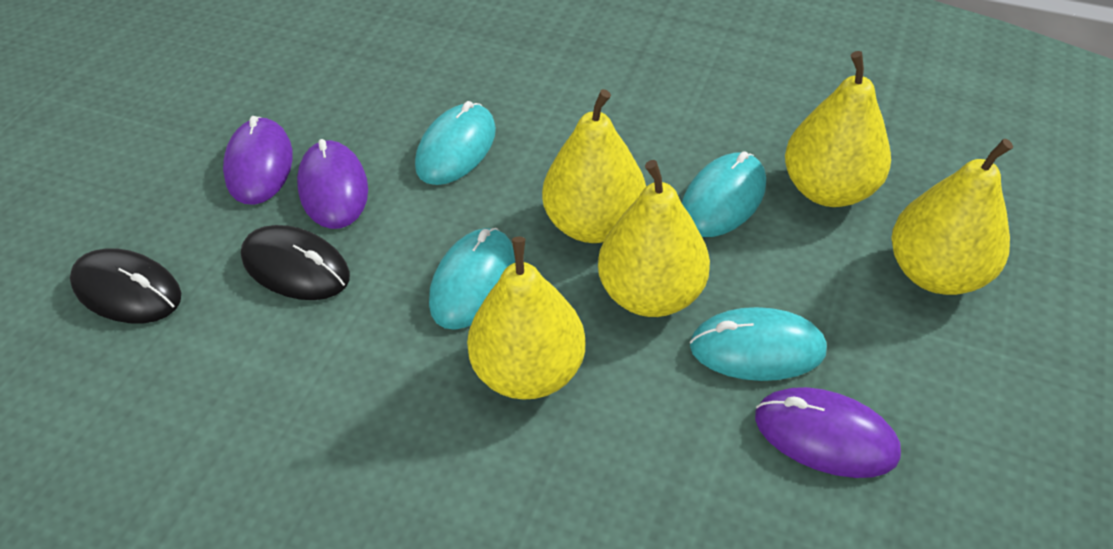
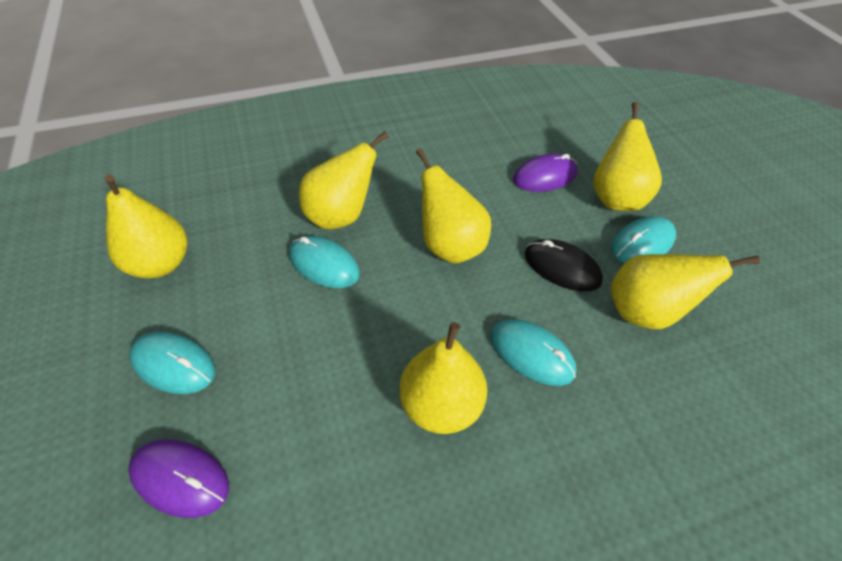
black mouse: [70,248,181,323] [241,225,350,300] = 2 -> [525,239,603,291] = 1
purple mouse: [223,116,293,205] [297,139,368,229] [755,387,901,478] = 3 -> [128,439,229,518] [513,154,578,192] = 2
yellow pear: [467,236,586,400] [542,89,646,243] [598,160,710,317] [785,51,891,207] [892,139,1013,295] = 5 -> [105,174,187,278] [299,131,389,229] [400,322,487,434] [416,148,491,263] [593,102,662,211] [611,254,760,329] = 6

